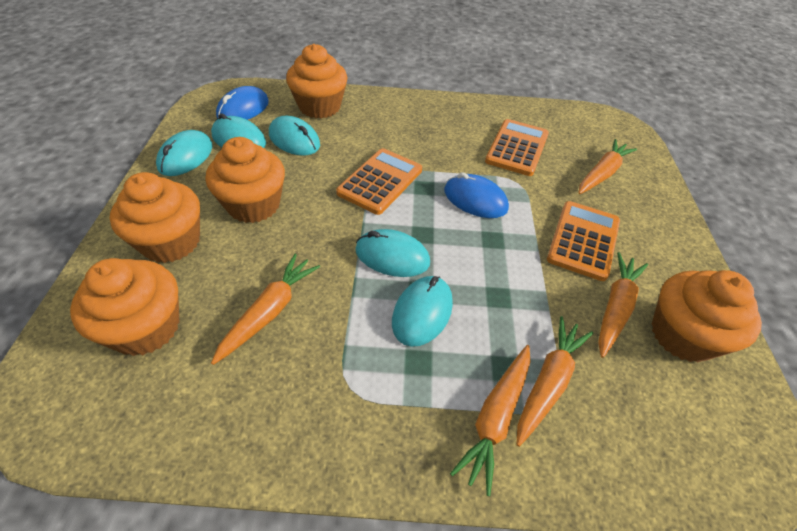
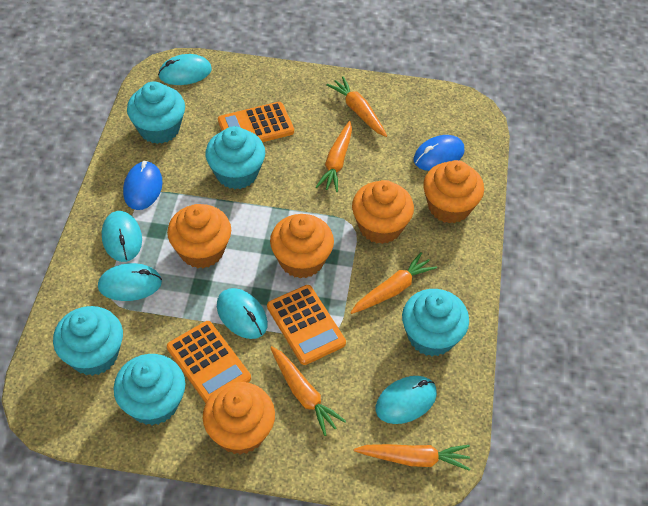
turquoise cupcake: none = 0 -> [53,306,123,376] [113,354,185,425] [127,81,185,144] [205,126,265,189] [402,289,469,356] = 5

